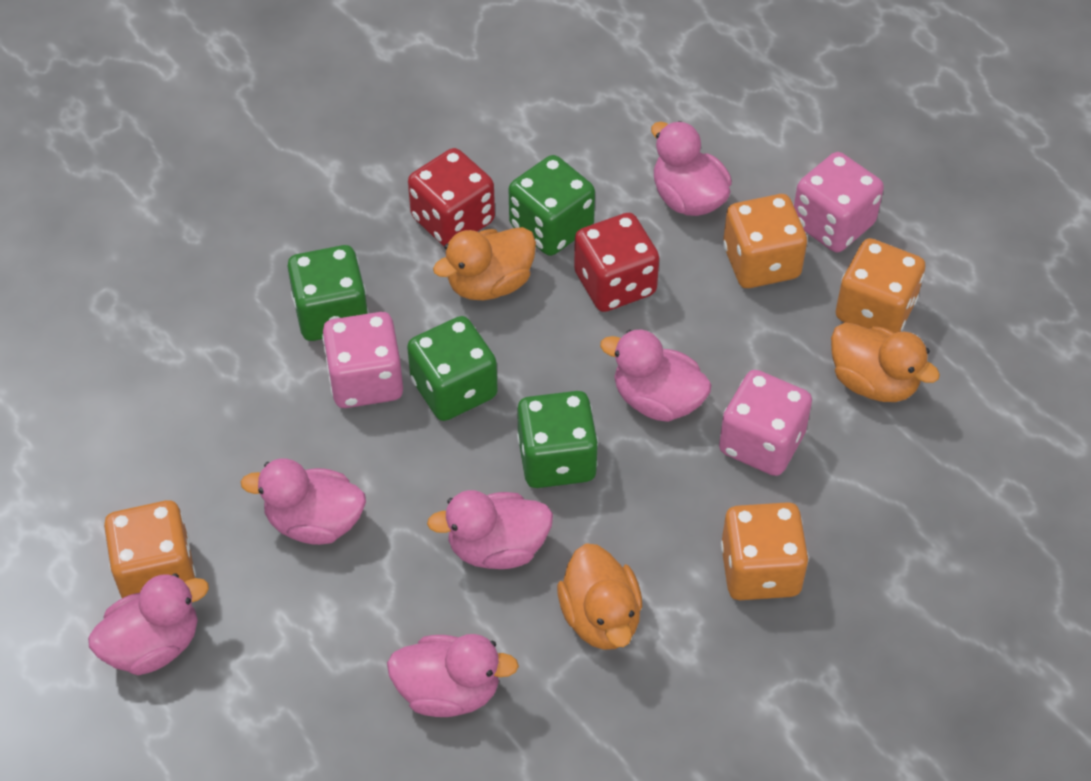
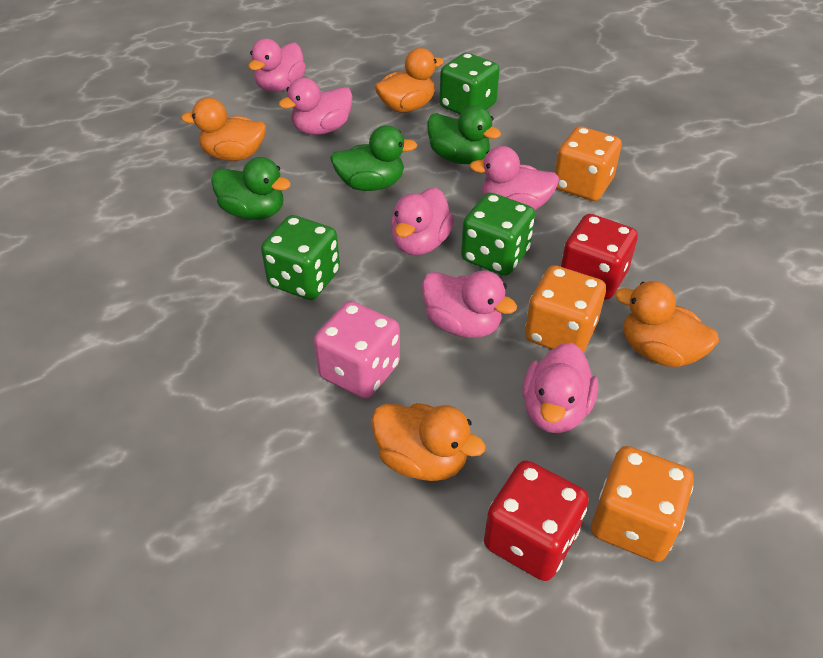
green dice: [287,245,369,341] [407,316,498,421] [508,155,595,256] [517,391,598,488] = 4 -> [261,215,340,300] [440,53,500,114] [461,193,535,276] = 3
green duck: none = 0 -> [211,157,291,220] [330,125,417,191] [427,106,501,164] = 3
orange dice: [104,500,196,598] [721,502,809,600] [723,194,807,288] [836,238,926,333] = 4 -> [525,265,606,352] [555,126,622,201] [591,446,694,562] = 3
orange duck: [433,227,536,300] [557,543,642,650] [831,322,940,402] = 3 -> [181,98,266,161] [371,403,486,481] [375,48,444,113] [615,281,719,367] = 4
pink dice: [322,312,403,408] [719,370,812,476] [794,152,884,252] = 3 -> [314,301,400,399] = 1

